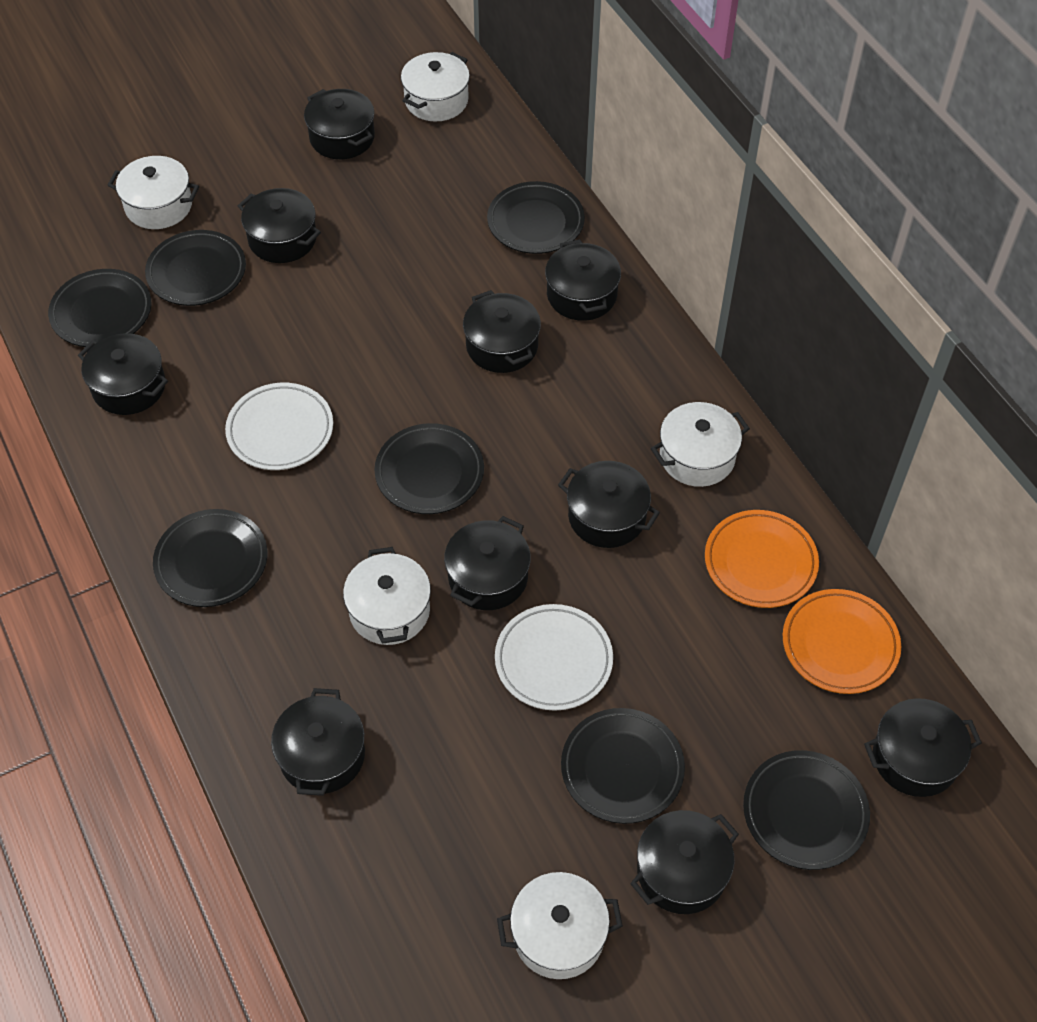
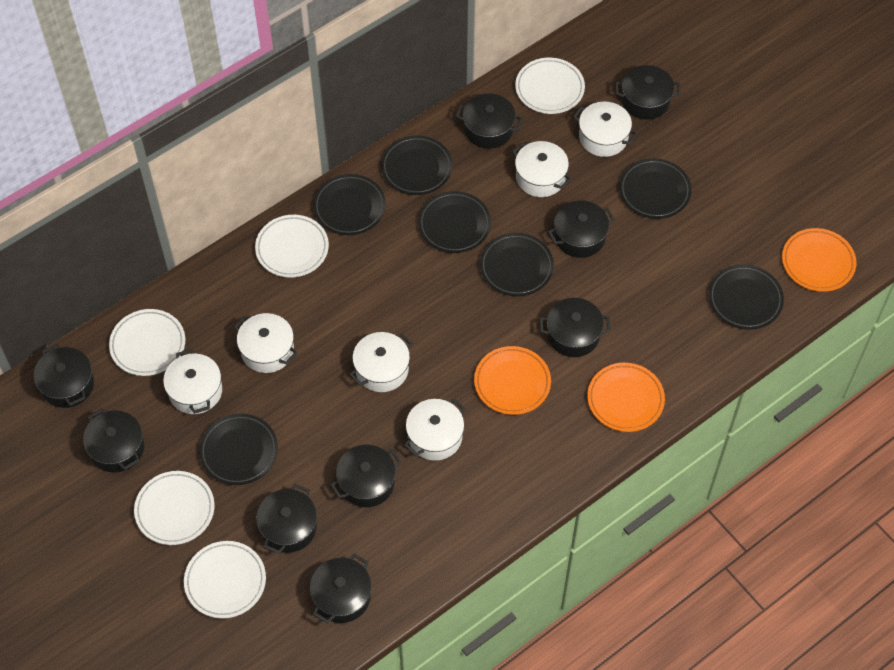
black pot: [78,333,168,415] [238,188,321,263] [271,688,365,796] [304,89,375,159] [444,516,531,610] [463,290,541,373] [545,239,621,321] [558,461,660,548] [630,810,739,914] [864,698,982,797] = 10 -> [34,344,94,408] [83,408,144,473] [256,484,317,554] [310,553,372,623] [330,445,402,507] [456,94,523,149] [539,298,611,357] [548,200,615,258] [615,65,681,120] = 9
orange plate: [705,510,819,608] [783,589,901,694] = 2 -> [474,346,551,415] [587,363,665,432] [782,228,857,292] = 3
white plate: [225,383,333,470] [495,604,613,711] = 2 -> [109,309,185,376] [134,471,215,545] [184,541,266,619] [255,215,329,278] [515,58,585,114] = 5
white pot: [108,156,199,229] [343,547,431,645] [401,52,470,122] [497,872,623,979] [651,402,750,487] = 5 -> [163,349,222,414] [234,313,298,373] [349,332,413,392] [404,398,466,461] [512,141,572,197] [573,102,637,157] = 6

